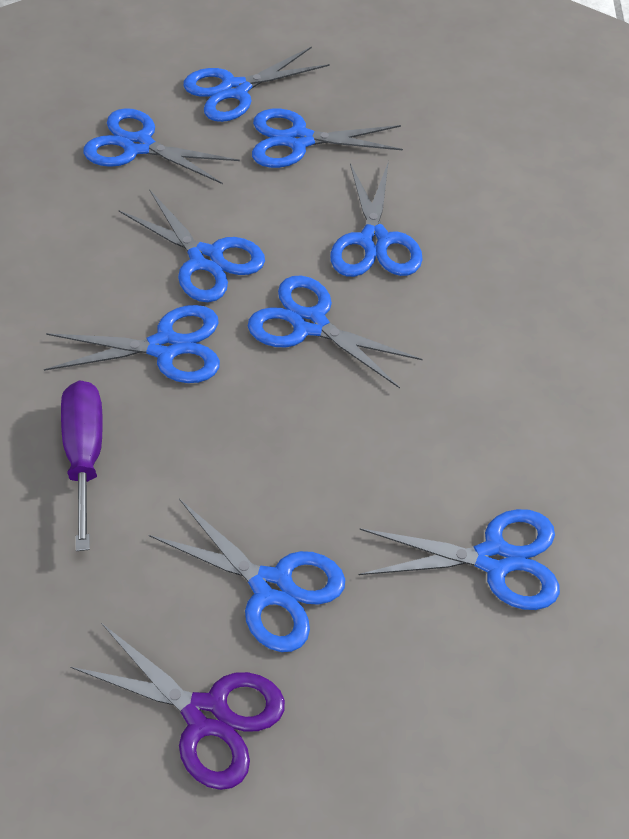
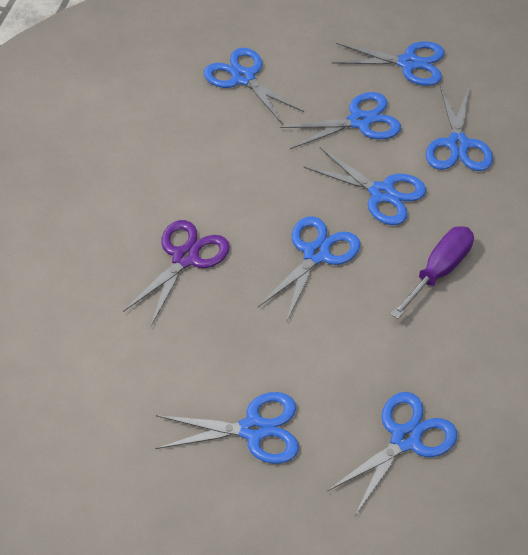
blue scissors: [44,305,220,383] [83,108,240,184] [119,189,265,302] [149,499,345,652] [183,47,330,122] [248,276,423,388] [252,109,403,168] [330,161,423,277] [359,509,560,610] = 9 -> [156,392,299,464] [204,48,305,125] [258,216,360,321] [280,92,401,149] [304,147,426,225] [327,392,457,516] [332,41,445,86] [426,86,493,171] = 8

